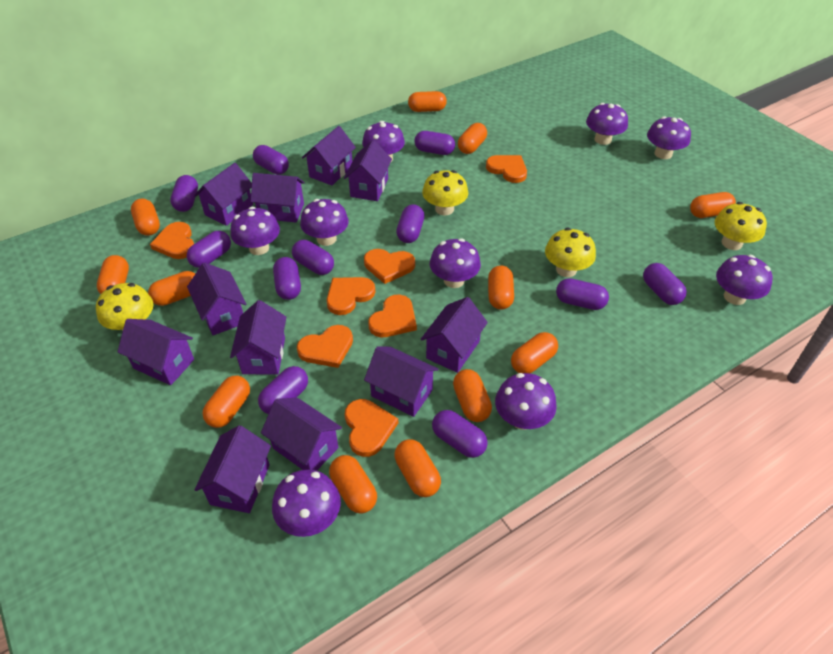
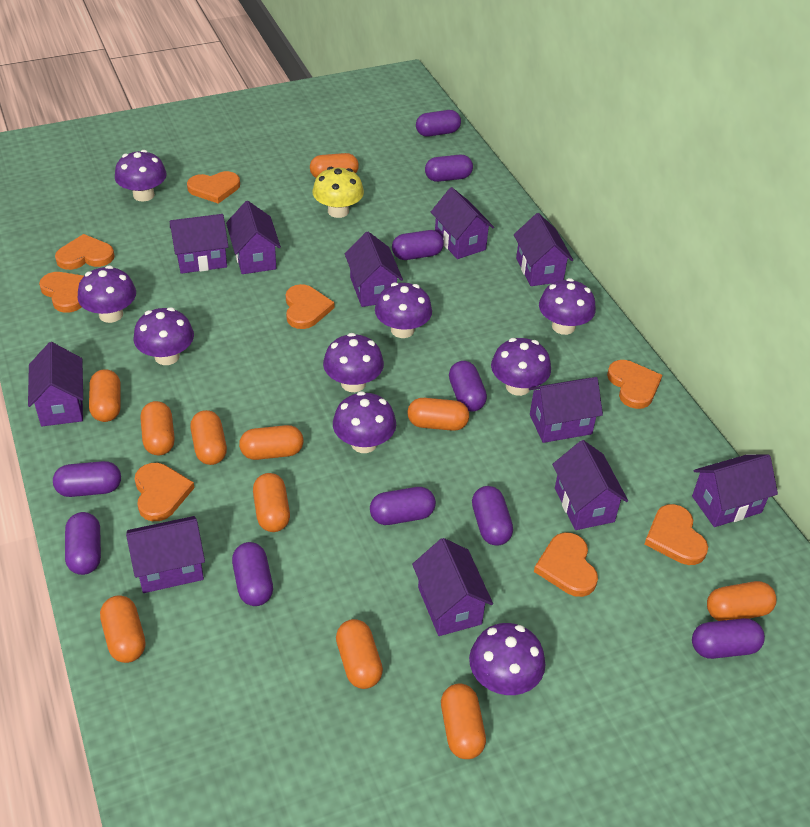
orange capsule: [97,255,129,294] [131,199,160,236] [148,271,195,306] [202,376,250,428] [329,455,377,513] [395,439,441,497] [408,91,447,112] [453,369,492,422] [458,123,487,154] [488,265,514,310] [511,332,558,373] [690,192,736,218] = 12 -> [89,369,121,422] [100,595,145,663] [141,401,175,455] [190,410,227,465] [239,425,304,460] [253,473,290,532] [310,153,359,178] [336,619,383,689] [407,398,469,431] [441,684,486,759] [707,581,777,621] = 11
orange heart: [150,222,194,259] [297,325,353,368] [327,277,375,315] [345,399,398,457] [364,249,415,284] [368,295,417,337] [486,155,527,183] = 7 -> [39,272,84,313] [55,234,115,270] [135,463,194,521] [187,171,240,204] [286,284,335,329] [534,533,598,597] [607,360,662,409] [644,504,708,565] = 8
purple capsule: [170,175,198,212] [187,231,231,268] [253,145,289,175] [258,366,308,414] [273,257,301,300] [292,240,334,275] [396,204,424,243] [414,131,455,155] [432,410,488,458] [556,278,609,310] [643,263,687,305] = 11 -> [53,461,121,497] [65,512,101,575] [232,542,273,606] [370,487,436,525] [392,230,444,260] [416,110,461,137] [425,155,473,182] [449,361,487,411] [472,486,513,546] [692,618,765,659] = 10
yellow mushroom: [96,283,153,331] [422,170,468,215] [545,228,596,277] [715,202,767,250] = 4 -> [313,167,364,218] = 1

